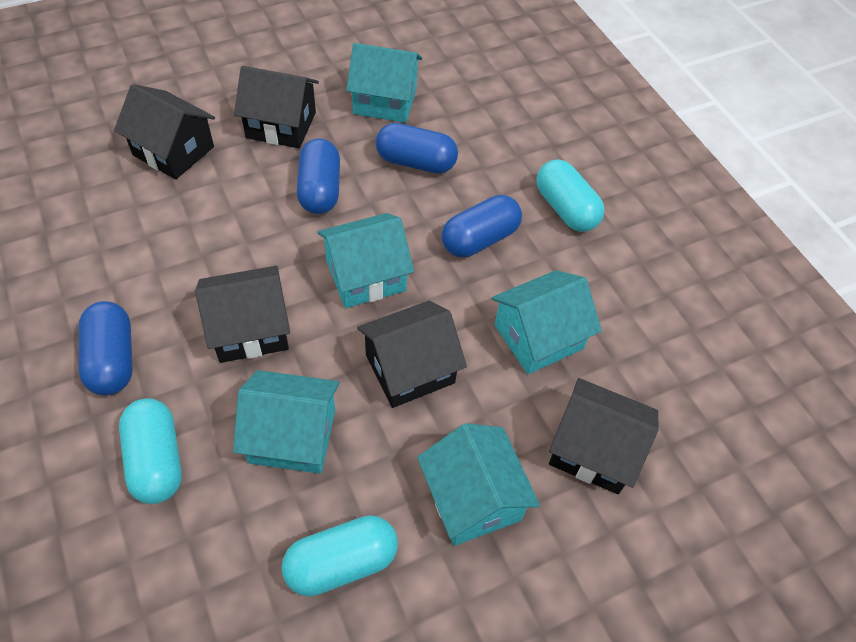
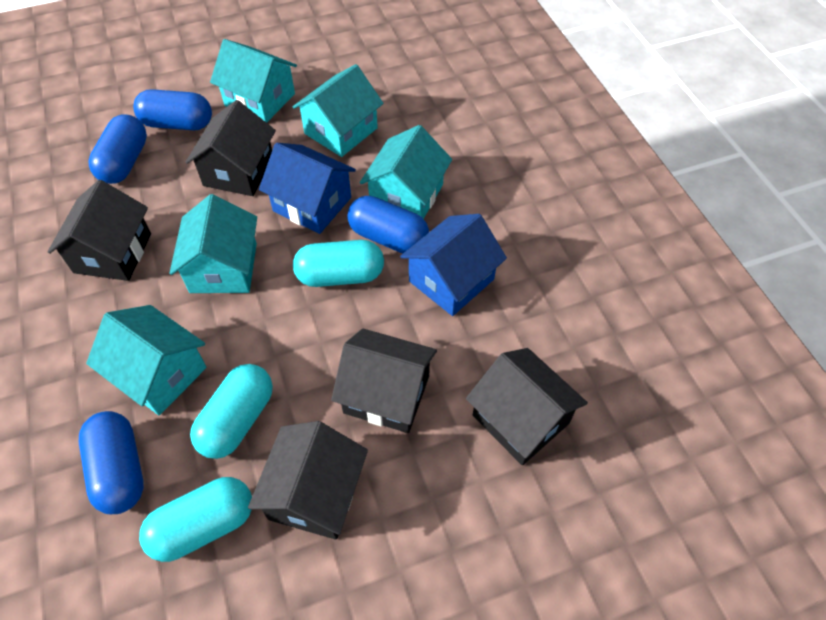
blue house: none = 0 -> [259,143,356,234] [400,214,507,316] = 2

